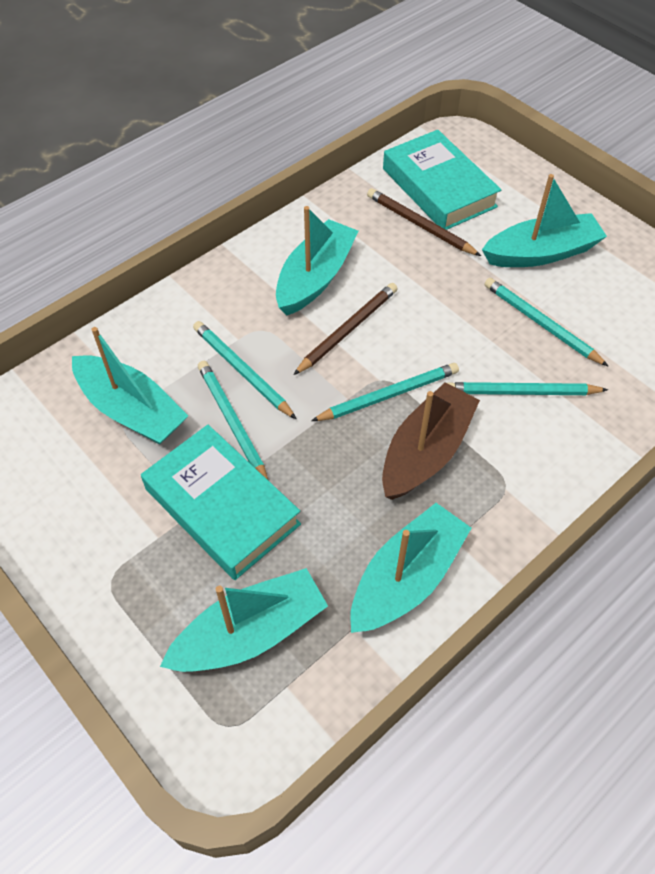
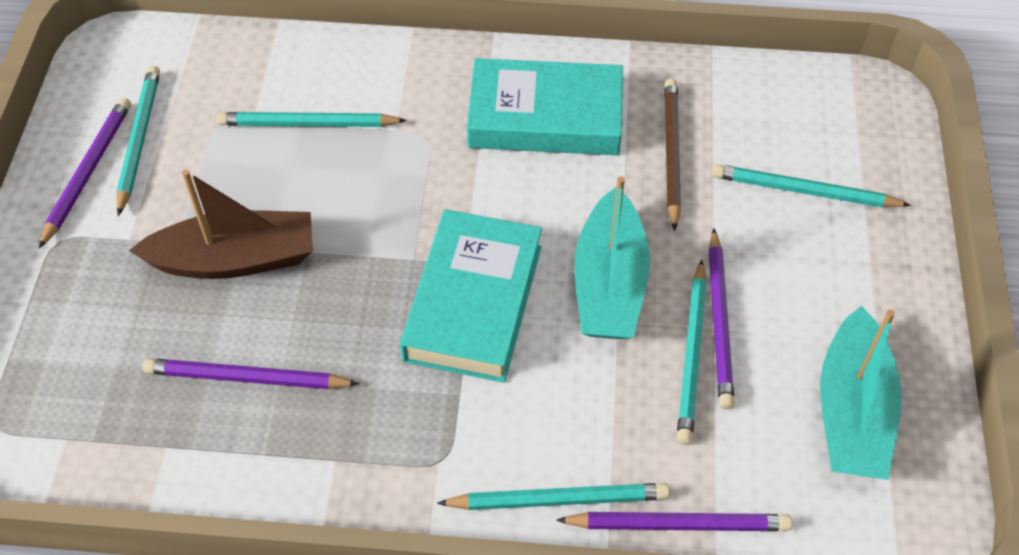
brown pencil: [293,283,398,375] [367,188,481,256] = 2 -> [664,78,681,231] = 1
purple pencil: none = 0 -> [39,97,131,248] [142,358,359,389] [556,512,792,531] [708,228,734,409] = 4
turquoise boat: [72,327,188,445] [160,568,328,672] [276,206,359,316] [350,503,471,633] [482,174,607,267] = 5 -> [574,176,650,339] [820,306,902,480] = 2

